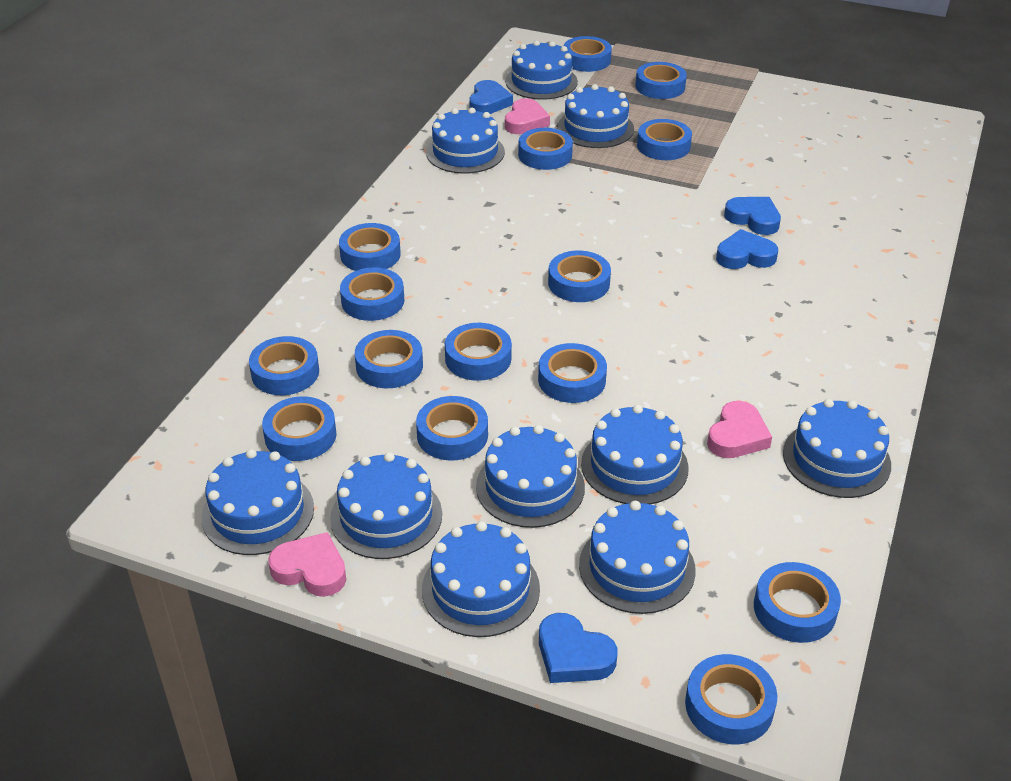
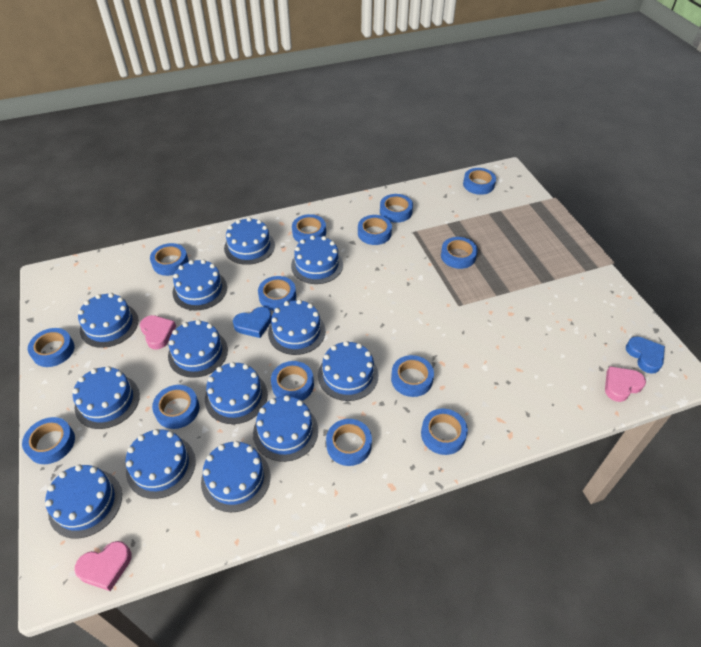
blue cake: [201,449,314,555] [330,452,442,559] [422,521,540,637] [426,107,505,174] [476,425,585,528] [505,40,578,100] [558,84,634,148] [579,501,696,614] [581,405,689,504] [783,399,891,498] = 10 -> [45,465,122,538] [72,366,140,429] [78,293,138,348] [125,429,195,499] [168,320,228,378] [172,259,227,311] [201,441,270,512] [205,362,268,424] [224,217,275,265] [253,395,318,462] [268,299,325,355] [291,235,343,284] [318,341,379,401] = 13
blue heart: [469,80,513,114] [539,613,617,683] [716,229,778,269] [724,197,781,235] = 4 -> [233,307,272,338] [626,336,665,374] = 2
blue tape: [249,336,319,395] [262,396,337,461] [339,223,401,271] [340,267,405,321] [355,330,423,388] [416,396,488,461] [445,323,512,381] [518,128,573,170] [538,343,607,403] [548,250,611,302] [564,36,612,72] [635,62,687,99] [637,119,692,160] [685,654,778,744] [754,562,841,643] = 15 -> [22,417,75,464] [28,328,74,367] [150,243,188,276] [152,385,199,429] [258,276,296,311] [271,361,314,401] [292,214,326,242] [326,419,372,466] [358,215,392,245] [380,194,413,223] [391,355,434,397] [421,409,468,455] [441,237,478,269] [463,168,496,195] = 14

